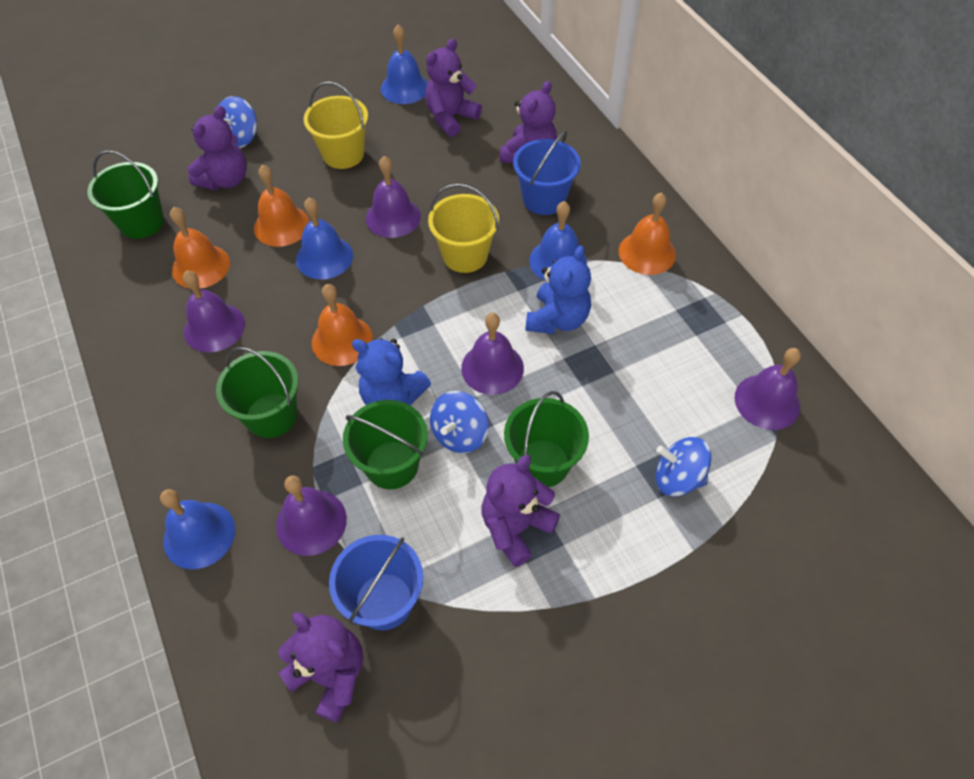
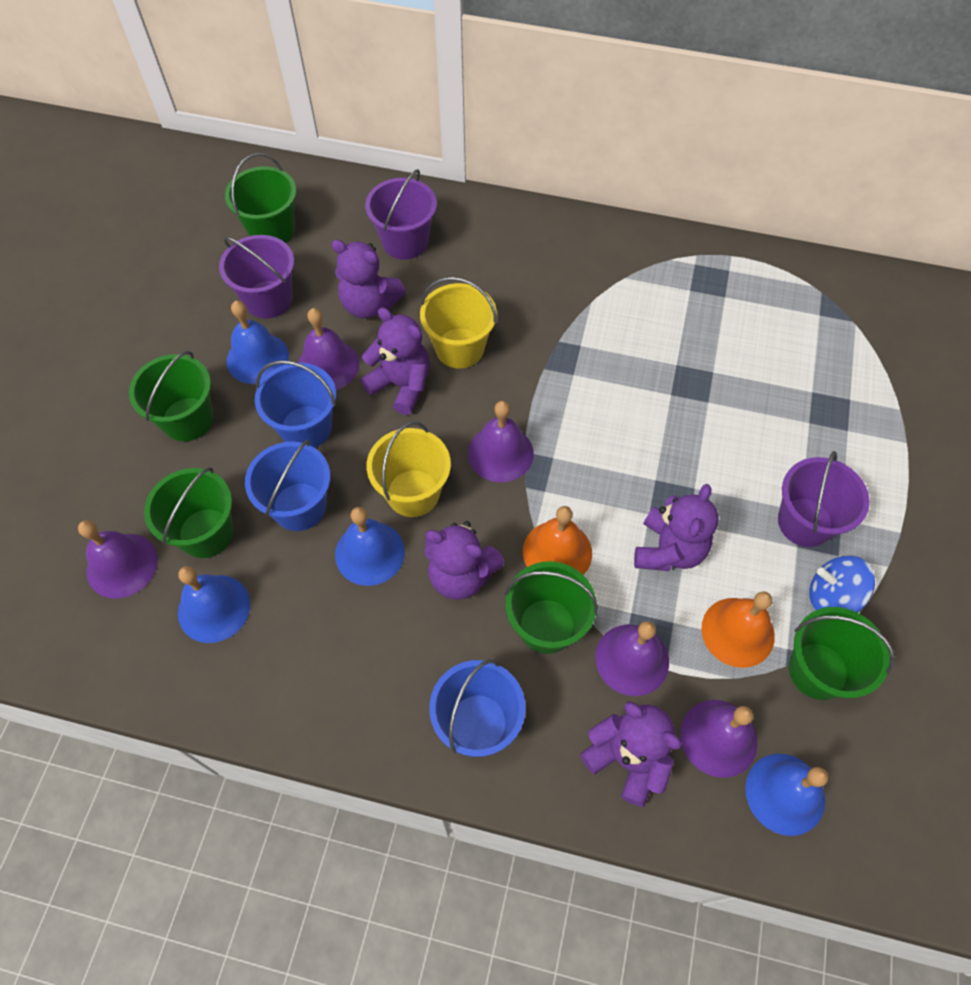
blue bucket: [329,535,423,630] [513,131,581,215] = 2 -> [245,440,330,531] [255,360,336,448] [429,659,526,757] = 3
blue spinning top: [218,96,257,148] [430,391,489,453] [655,437,711,497] = 3 -> [809,556,875,613] = 1
blue teddy bear: [352,338,431,405] [525,245,591,334] = 2 -> none = 0
green bucket: [87,150,164,239] [216,347,299,438] [343,400,428,489] [504,391,589,487] = 4 -> [129,351,214,441] [144,467,234,558] [225,153,297,243] [505,561,598,654] [789,607,894,700] = 5
orange bell: [170,207,230,289] [254,165,309,247] [312,284,373,366] [619,192,676,275] = 4 -> [523,506,592,575] [701,592,775,668] = 2
purple bucket: none = 0 -> [219,235,294,319] [365,169,437,260] [778,451,870,547] = 3

